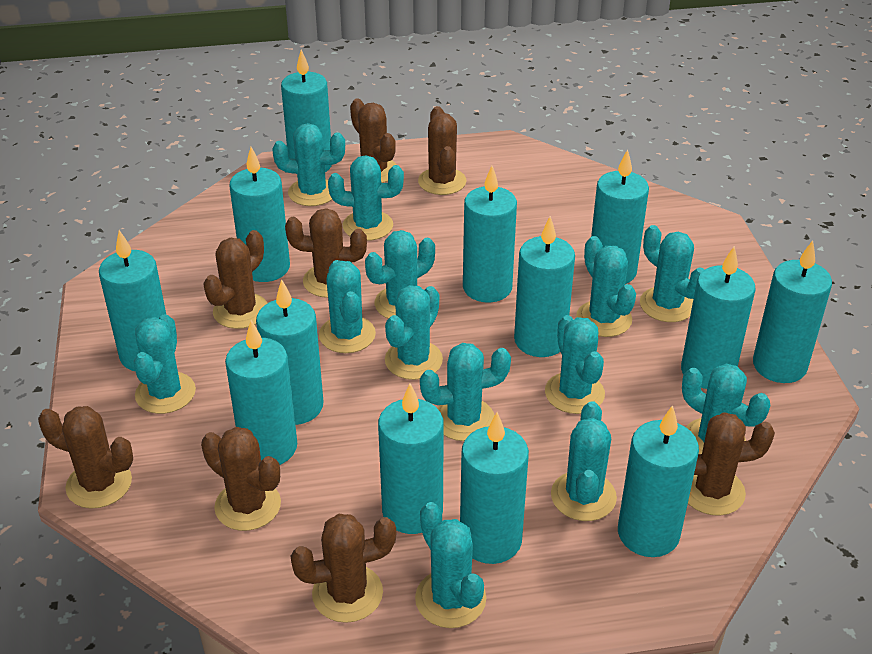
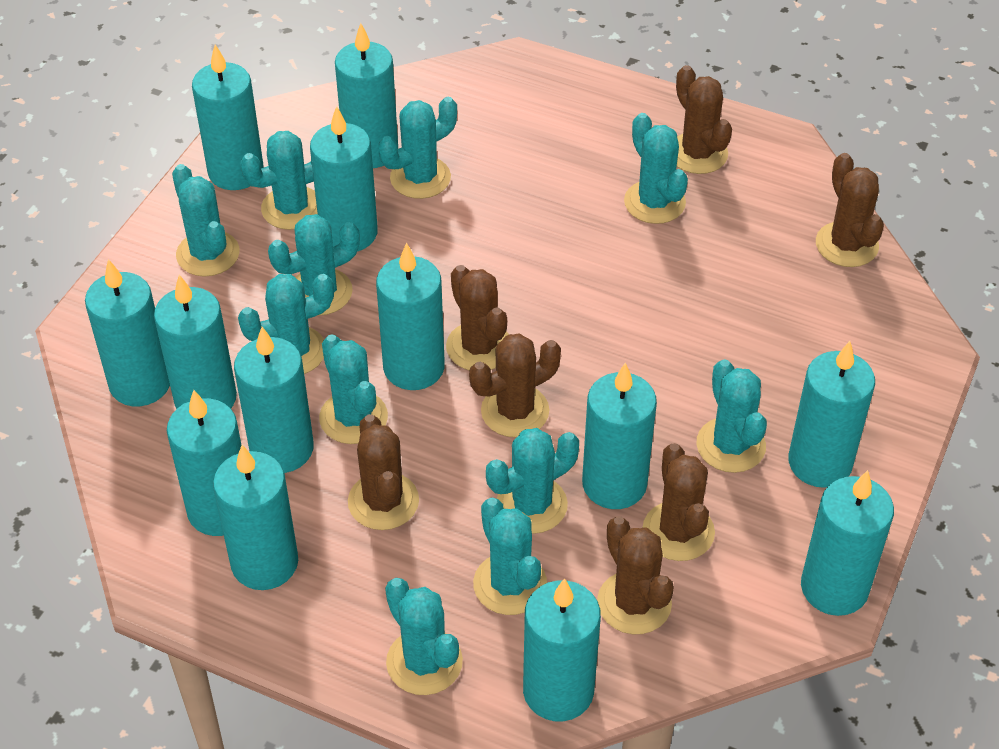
brown cactus: [38,406,133,509] [201,427,281,531] [203,230,267,329] [285,208,367,298] [290,514,396,623] [350,99,397,183] [418,106,467,195] [688,412,775,516] = 8 -> [348,414,419,530] [446,265,509,371] [469,333,561,438] [597,516,674,634] [642,443,715,561] [676,65,732,174] [816,153,884,267] = 7
turquoise cactus: [134,314,196,414] [272,123,345,206] [319,260,376,353] [328,155,404,241] [365,230,435,319] [385,285,443,380] [415,502,486,628] [420,343,511,441] [545,315,605,414] [551,401,617,521] [576,236,636,337] [640,225,704,322] [682,364,770,454] = 13 -> [172,164,240,277] [238,274,334,374] [240,131,318,230] [268,214,360,316] [319,334,388,444] [378,97,457,199] [385,578,463,695] [473,498,547,615] [486,428,579,534] [624,113,688,224] [696,359,767,473] = 11

